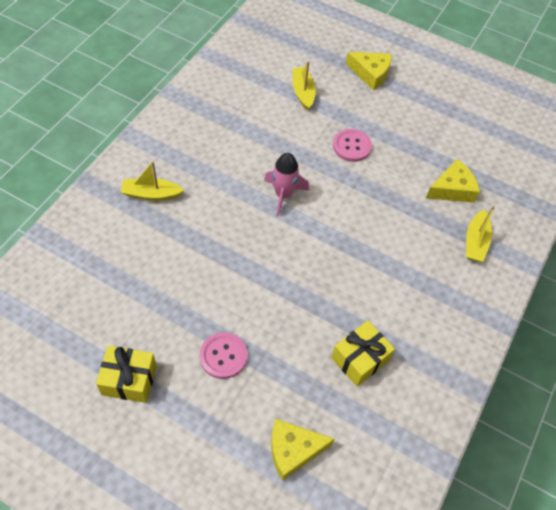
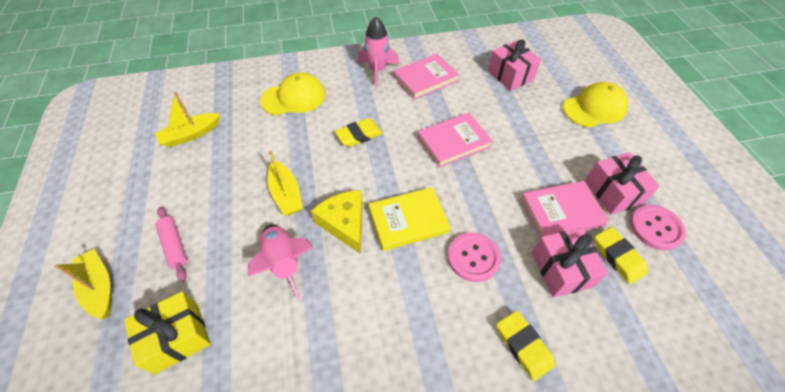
pink book: none = 0 -> [394,54,460,100] [418,113,493,168] [521,181,609,238] = 3
pink gift: none = 0 -> [488,39,541,91] [532,228,608,297] [585,152,660,214] = 3
pink rocket: [264,153,309,216] = 1 -> [248,224,314,300] [358,17,399,87] = 2
pink rolling pin: none = 0 -> [156,207,187,281] = 1
yellow book: none = 0 -> [369,187,450,251] = 1
yellow cap: none = 0 -> [260,72,325,115] [563,82,628,127] = 2
yellow cheese: [271,419,335,481] [346,52,392,90] [426,159,480,203] = 3 -> [311,190,363,254] = 1
yellow eraser: none = 0 -> [335,118,383,147] [497,311,555,381] [595,227,648,284] = 3
yellow gift: [96,346,157,403] [331,321,395,386] = 2 -> [124,292,211,374] = 1

